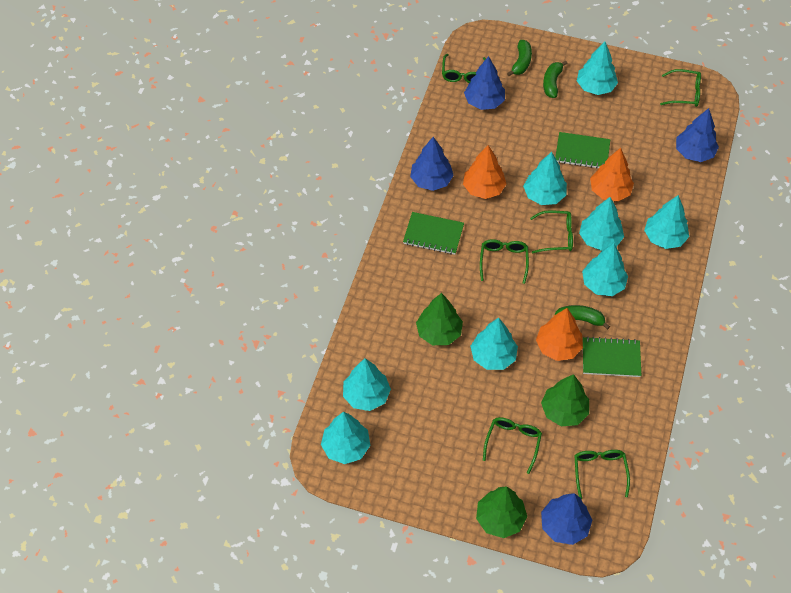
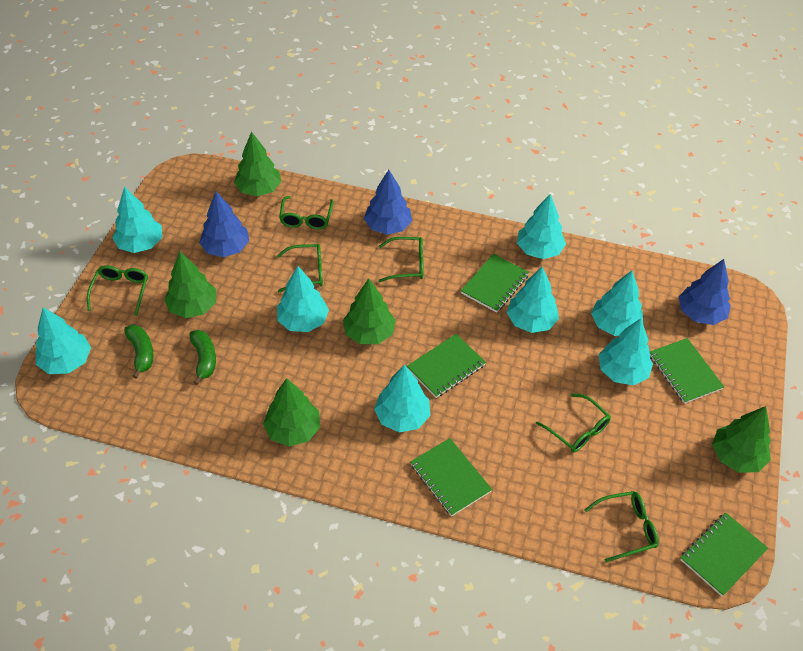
blue tree: [410,137,454,191] [464,56,505,110] [541,493,592,545] [676,108,719,162] = 4 -> [199,192,249,257] [364,170,412,235] [679,259,731,325] = 3
green banana: [507,40,532,76] [543,60,567,98] [555,305,610,330] = 3 -> [124,325,154,379] [189,330,216,385] = 2
green notebook: [403,212,464,255] [555,132,610,169] [583,336,641,377] = 3 -> [407,334,486,398] [410,438,492,516] [461,254,529,313] [650,338,724,404] [680,513,768,596] = 5
green tree: [416,293,463,345] [476,486,527,538] [541,374,589,426] = 3 -> [164,251,216,318] [234,131,281,196] [263,378,320,447] [343,278,396,344] [712,406,771,473] = 5
orange tree: [463,145,506,199] [536,308,583,361] [590,148,634,201] = 3 -> none = 0

